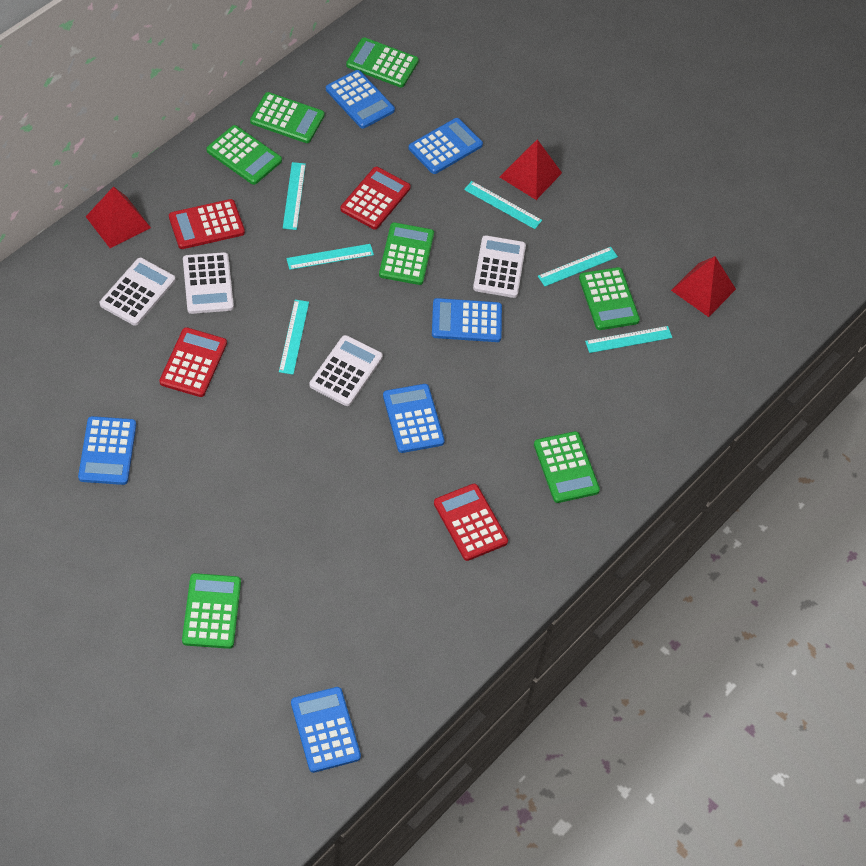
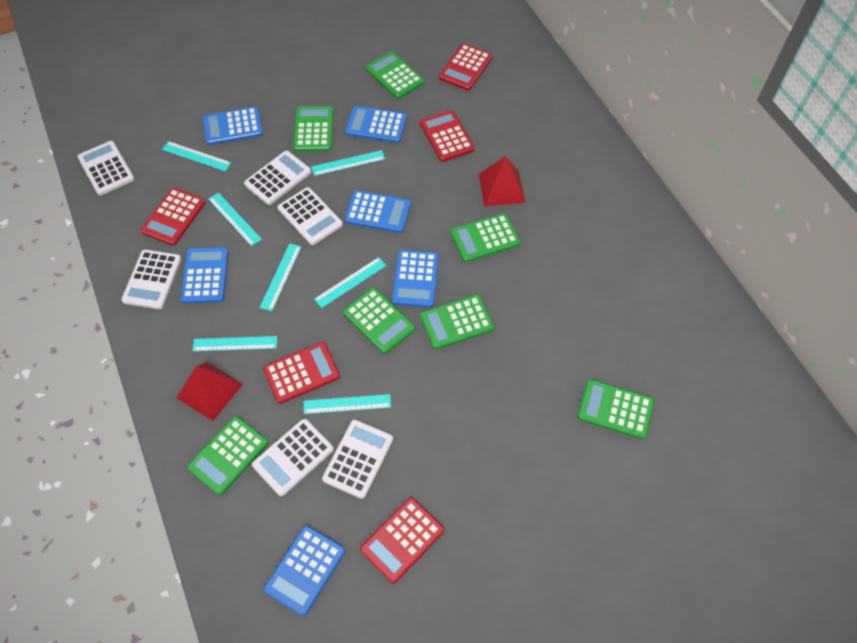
red calculator: [159,327,227,397] [169,199,245,249] [340,167,411,229] [434,484,508,561] = 4 -> [141,188,206,246] [263,342,340,404] [360,497,444,584] [420,110,475,162] [439,44,492,91] = 5
red pyramid: [86,186,151,248] [500,139,562,200] [671,256,736,317] = 3 -> [176,362,243,421] [479,156,525,206] = 2
turquoise ruler: [279,300,309,375] [283,162,306,230] [286,244,374,270] [464,181,542,229] [538,247,618,287] [585,326,672,353] = 6 -> [162,141,231,171] [192,336,277,351] [208,192,262,246] [259,243,301,311] [304,394,391,414] [311,150,385,176] [314,257,387,308] = 7
white calculator: [100,258,176,326] [183,252,234,314] [309,335,383,406] [473,235,526,298] = 4 -> [77,141,134,195] [121,250,182,309] [244,151,311,205] [252,419,334,496] [278,187,343,245] [322,420,393,499] = 6

